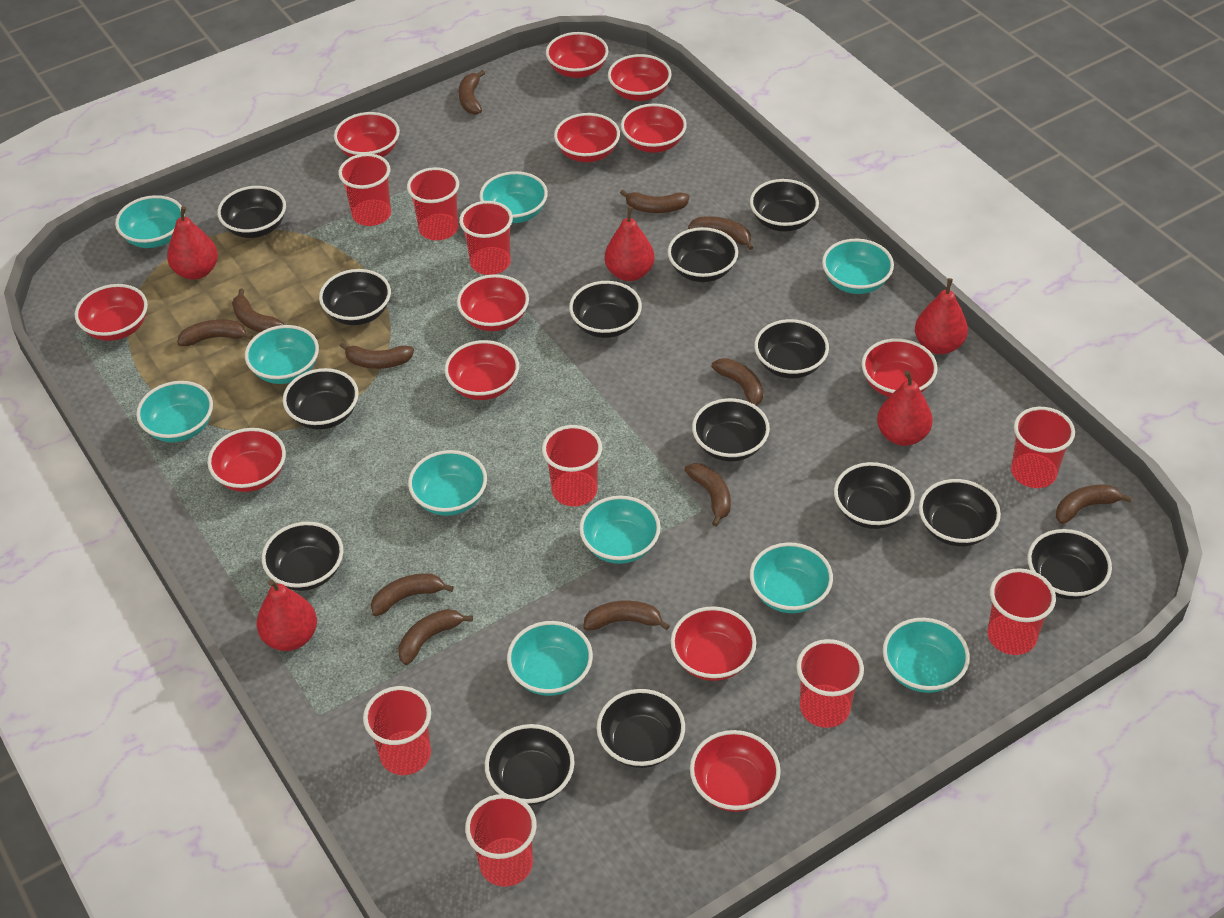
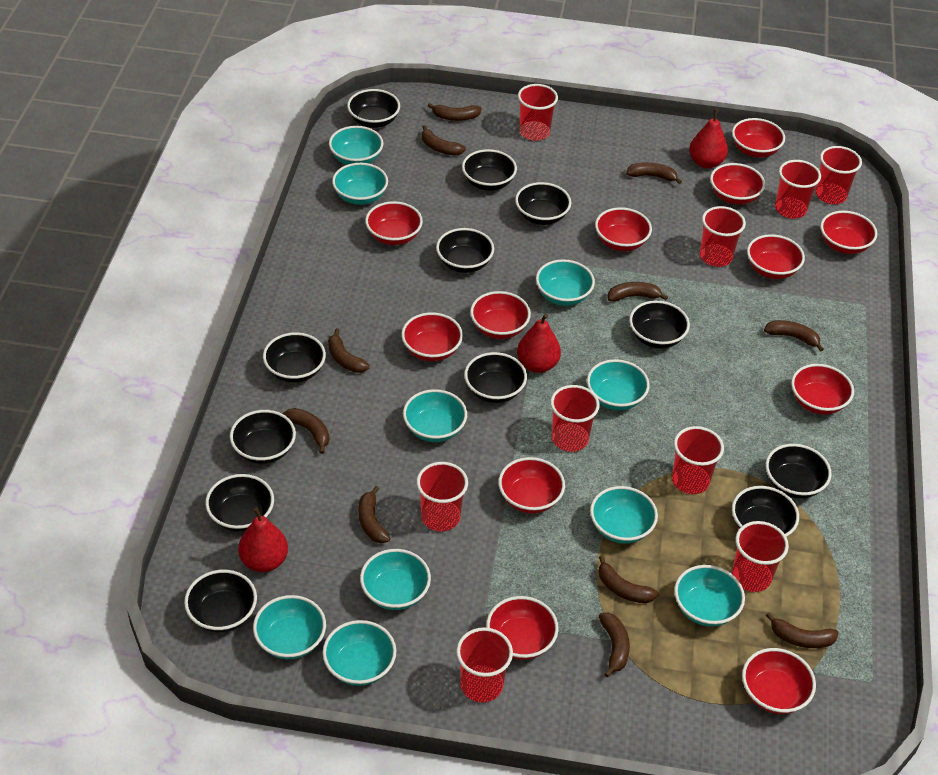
black bowl: [217,186,286,238] [262,522,343,591] [283,368,359,430] [319,269,391,325] [485,724,575,805] [569,281,642,338] [597,689,685,768] [668,227,738,282] [692,398,770,461] [750,179,819,232] [754,319,829,379] [834,462,915,529] [919,479,1001,547] [1027,529,1112,600] = 14 -> [184,570,257,632] [205,474,274,532] [230,410,296,464] [263,332,326,383] [347,89,400,128] [436,228,494,273] [462,149,517,191] [464,352,527,403] [515,182,571,225] [629,300,690,349] [732,486,799,537] [766,444,832,499] = 12
brown banana: [178,319,253,346] [232,289,284,332] [340,342,414,369] [371,573,454,616] [398,609,473,665] [458,70,485,115] [583,600,670,631] [620,190,689,213] [685,463,731,527] [688,216,754,250] [712,358,763,405] [1056,485,1132,524] = 12 -> [282,408,329,454] [328,328,370,373] [358,486,391,543] [422,125,466,155] [428,103,482,121] [599,556,658,603] [599,613,630,678] [608,282,668,302] [626,162,682,184] [764,320,824,352] [766,612,839,648] = 11
red pear: [167,206,218,280] [257,580,317,651] [605,207,654,281] [877,371,933,446] [915,278,968,354] = 5 -> [238,507,288,572] [517,314,561,373] [689,109,728,168] = 3

